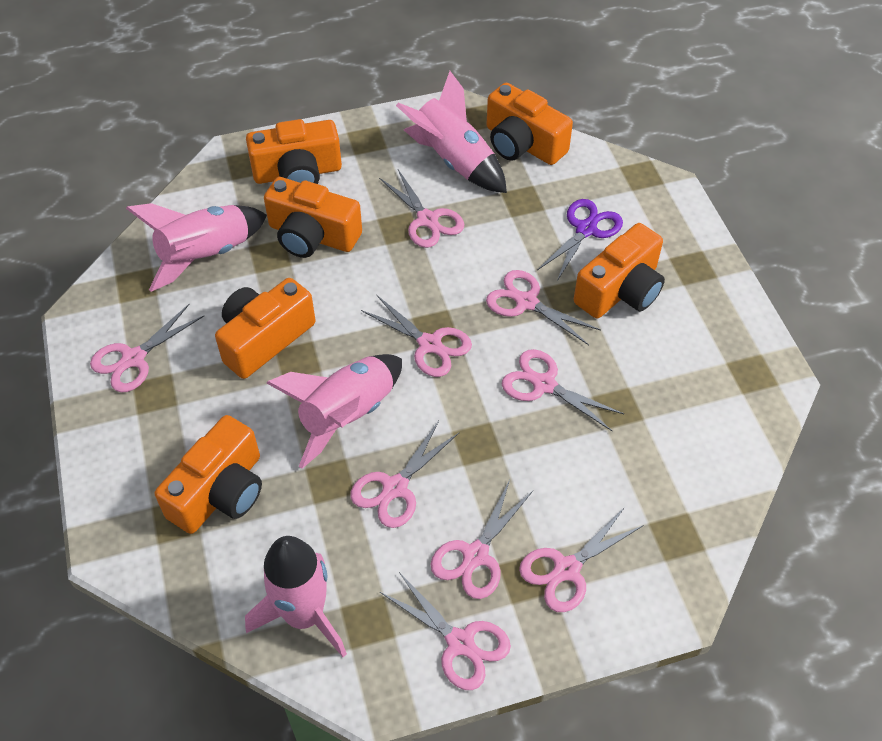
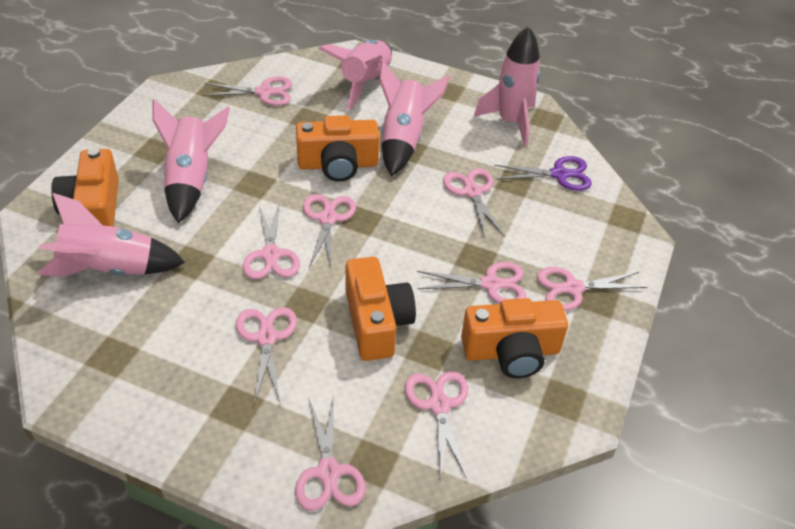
orange camera: [155,415,262,534] [215,278,316,379] [246,119,342,184] [264,177,362,258] [486,83,573,165] [574,223,665,319] = 6 -> [51,148,119,227] [296,115,380,182] [345,257,416,361] [461,298,568,378] = 4
pink rocket: [126,203,267,292] [245,536,347,657] [267,354,402,469] [396,71,507,193] = 4 -> [38,193,186,277] [152,99,230,223] [318,40,392,110] [379,60,450,176] [474,26,541,146] = 5

